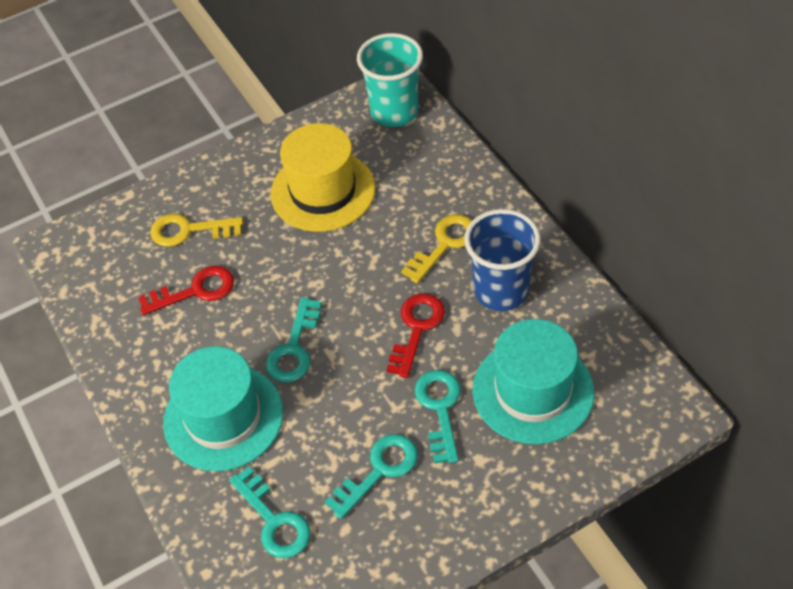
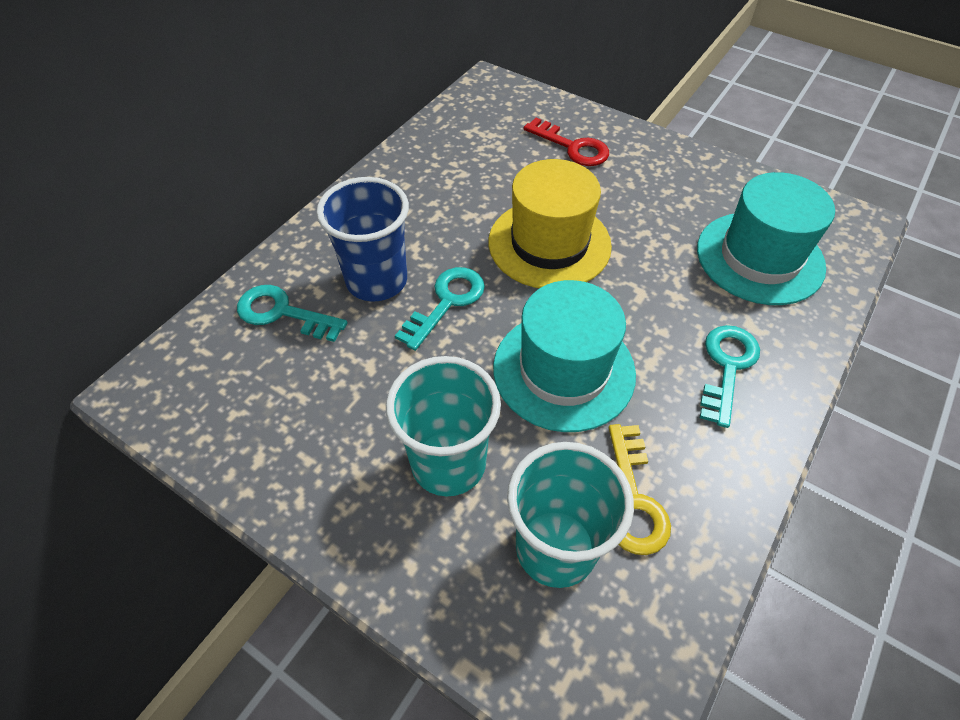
red key: [138,266,234,315] [387,293,445,378] = 2 -> [524,118,609,166] = 1
turquoise cup: [357,33,423,127] = 1 -> [386,356,501,496] [507,442,634,588] = 2
turquoise key: [229,466,310,558] [265,297,322,382] [325,434,418,519] [414,370,461,464] = 4 -> [237,285,348,342] [395,267,485,351] [700,325,760,428] = 3
yellow key: [150,214,243,247] [401,214,472,284] = 2 -> [609,424,671,555] = 1

